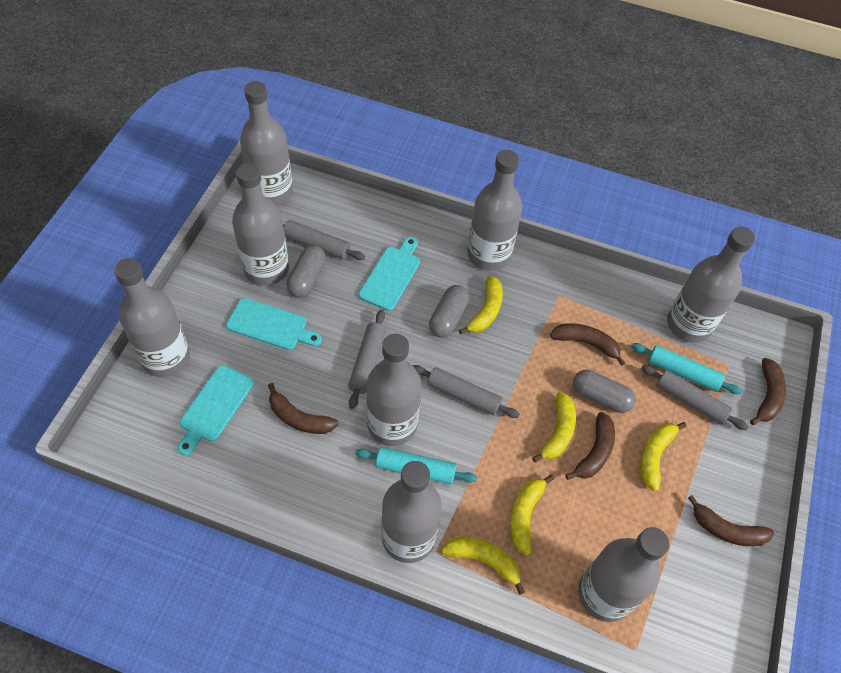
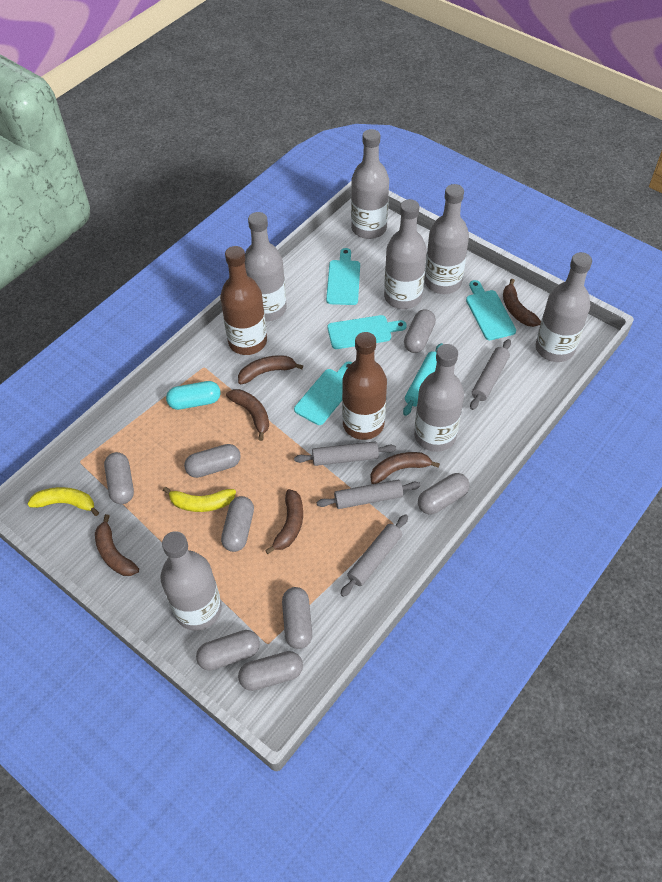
brown banana: [268,383,338,434] [550,323,625,366] [565,412,615,480] [688,495,774,546] [750,358,786,425] = 5 -> [95,514,139,576] [226,389,269,441] [238,355,303,384] [265,489,303,554] [370,452,440,484] [503,279,541,327] = 6
brown bottle: none = 0 -> [220,246,267,355] [342,332,387,440] = 2
grey bottle: [114,258,190,377] [232,163,289,286] [240,81,293,205] [366,334,422,446] [381,461,442,563] [467,150,522,271] [578,527,669,622] [667,227,755,343] = 8 -> [160,531,222,631] [245,212,287,321] [351,129,389,239] [384,199,427,309] [414,344,464,452] [425,184,469,294] [536,252,592,362] = 7
grey capsule: [286,245,326,298] [429,285,470,338] [573,370,636,413] = 3 -> [104,452,134,504] [184,444,241,478] [196,630,260,671] [221,496,254,552] [238,651,303,691] [282,587,312,649] [404,309,436,353] [418,473,470,515] = 8
turquoise capsule: none = 0 -> [166,381,221,410] = 1
turquoise cutting board: [178,365,254,455] [226,298,322,350] [359,237,420,311] = 3 -> [294,361,353,425] [326,248,360,305] [327,315,407,349] [466,280,516,340] = 4
turquoise rolling pin: [355,447,477,484] [632,343,742,394] = 2 -> [403,343,443,416] = 1
yellow banana: [441,537,525,595] [459,276,503,334] [510,475,554,556] [532,392,576,463] [640,422,687,491] = 5 -> [28,487,99,516] [163,487,236,512] = 2

